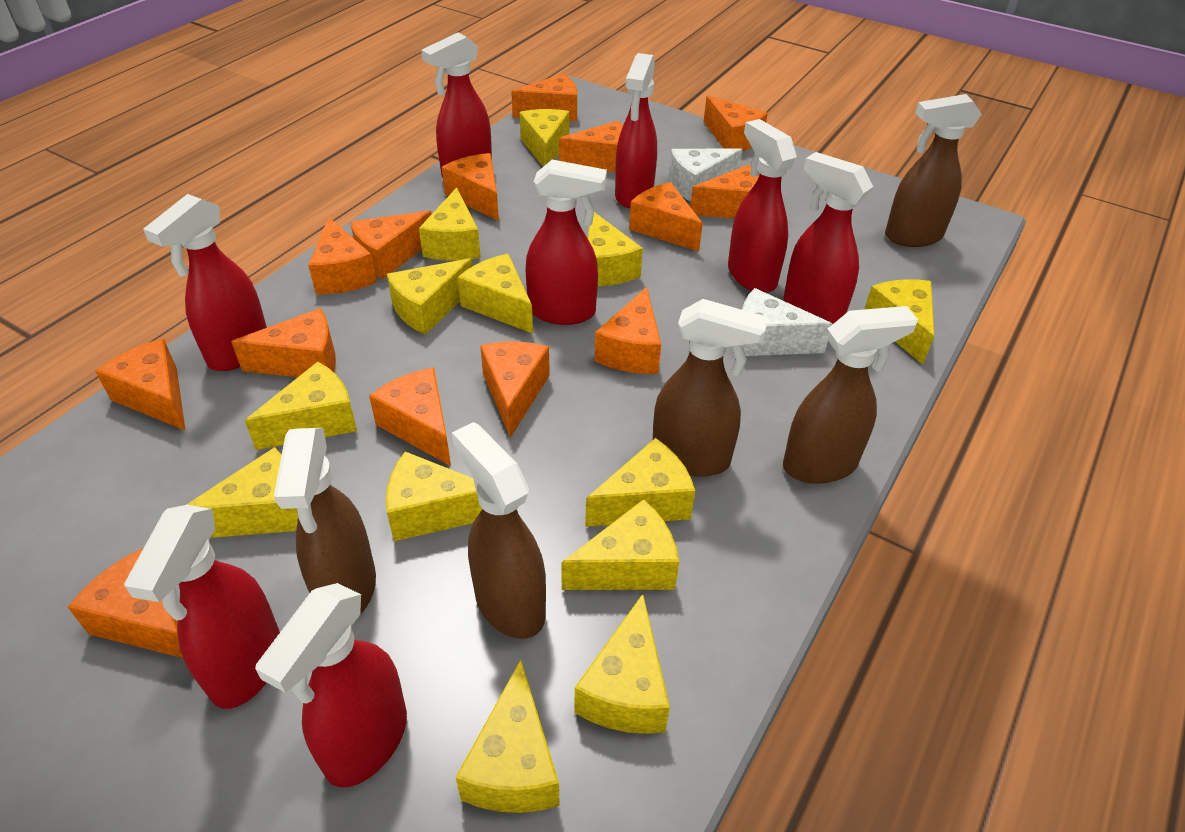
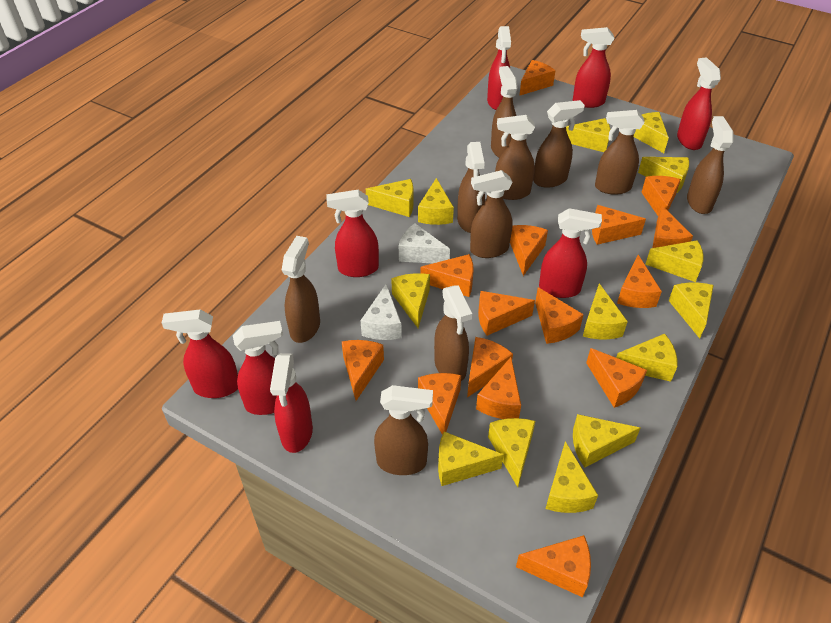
brown spray bottle: [274,428,376,615] [452,422,546,639] [653,299,768,477] [783,306,918,484] [885,94,982,247] = 5 -> [282,236,320,343] [374,385,433,475] [434,285,472,381] [457,142,485,233] [470,170,513,258] [491,66,518,158] [495,115,535,200] [533,100,585,188] [595,110,645,195] [687,116,734,214] = 10
orange cheese: [68,548,183,658] [95,339,185,430] [231,308,336,377] [308,217,377,294] [350,211,432,279] [369,368,451,466] [442,153,499,221] [480,341,550,438] [511,74,577,121] [559,121,623,172] [595,287,661,374] [629,182,703,251] [690,165,760,219] [704,96,768,151] = 14 -> [342,340,384,401] [418,373,461,435] [421,254,474,297] [467,337,513,398] [476,357,521,419] [478,291,535,336] [510,225,548,276] [516,535,591,597] [519,60,556,96] [535,287,584,344] [586,348,647,408] [592,205,646,245] [617,255,662,308] [641,176,681,216] [652,205,693,248] = 15
yellow cheese: [186,447,298,538] [245,362,357,450] [386,451,482,541] [387,258,472,335] [419,187,481,261] [455,660,560,813] [457,254,533,334] [520,109,569,167] [561,499,679,590] [574,594,670,734] [585,438,695,527] [588,212,643,286] [865,279,934,365] = 13 -> [366,179,413,217] [391,273,430,328] [418,178,454,225] [438,432,504,486] [488,418,535,487] [545,441,598,513] [566,118,610,152] [573,414,640,468] [583,283,628,339] [616,334,677,382] [634,112,669,153] [638,157,689,193] [645,240,704,282] [669,282,714,338] = 14

